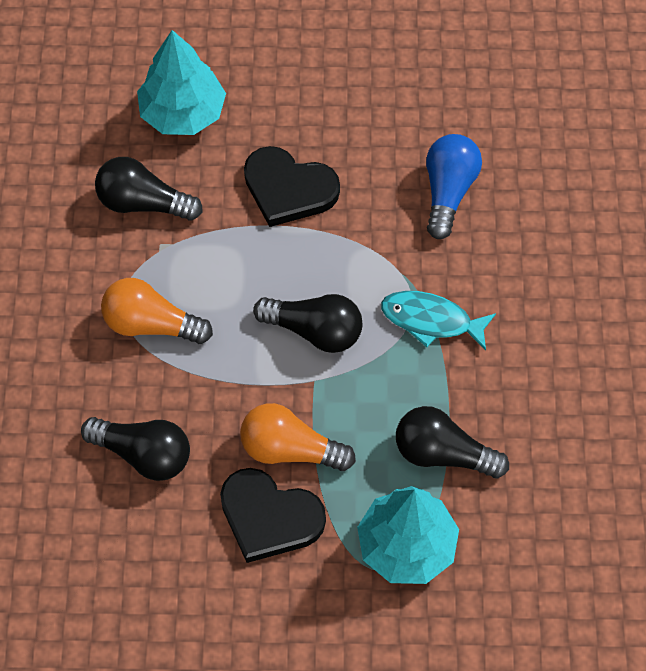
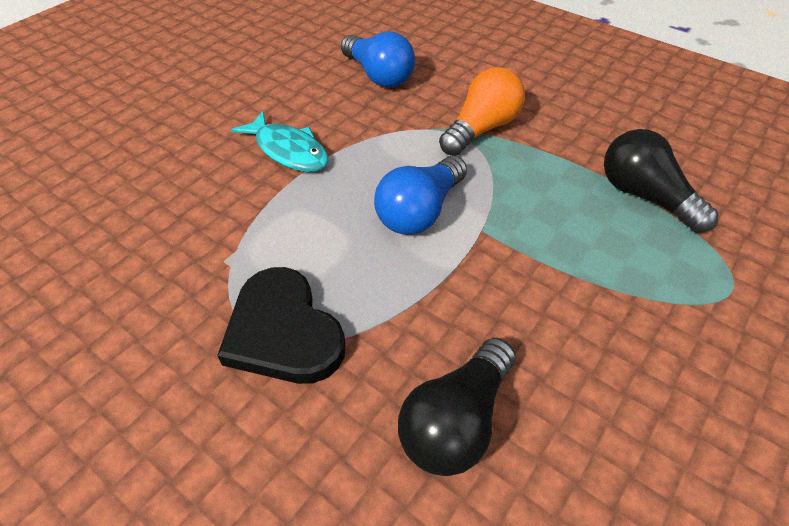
black heart: [220,468,326,563] [244,146,340,227] = 2 -> [217,267,346,384] = 1
black light bulb: [81,417,190,481] [95,157,203,221] [253,294,362,353] [396,406,509,478] = 4 -> [398,338,516,476] [604,129,719,233] = 2
blue light bulb: [426,134,482,239] = 1 -> [341,31,415,88] [374,155,467,235] = 2
orange light bulb: [101,278,213,344] [240,403,356,471] = 2 -> [439,67,525,156] = 1
turquoise tree: [137,30,226,135] [357,486,459,584] = 2 -> none = 0

